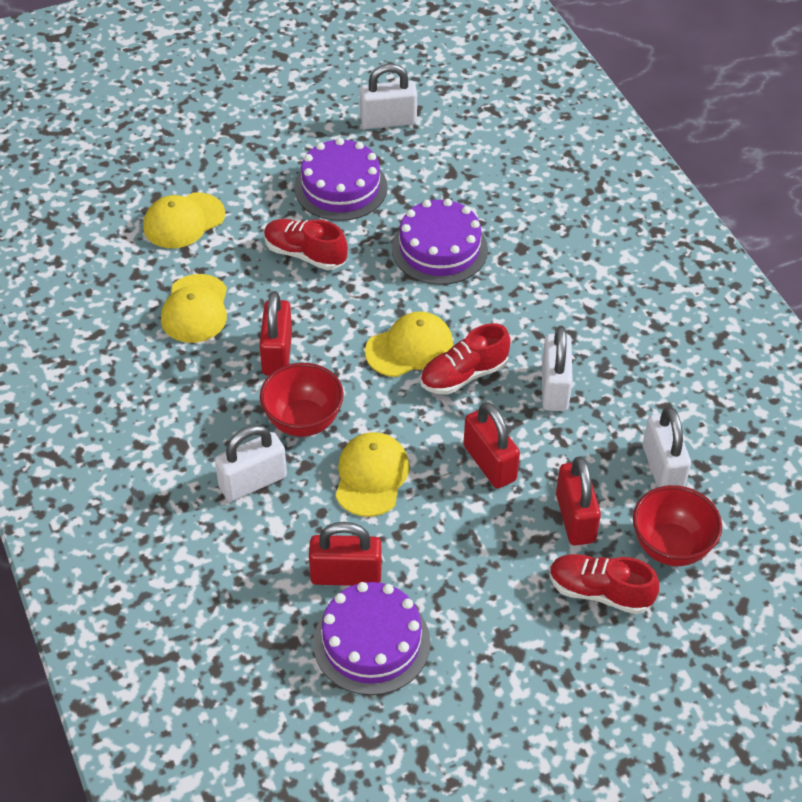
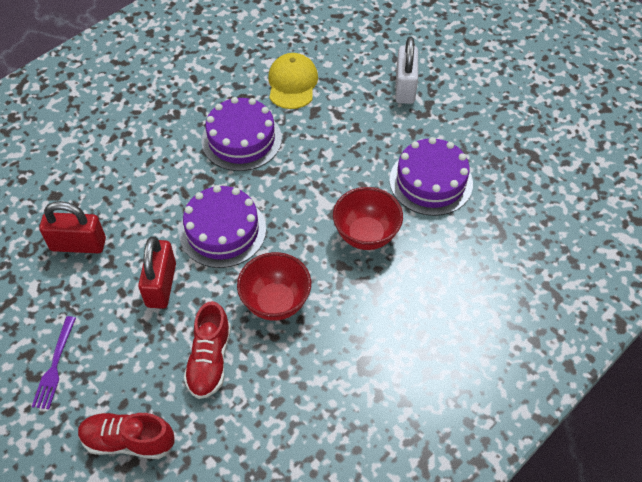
purple fork: none = 0 -> [32,316,76,409] = 1
red padlock: [259,291,292,376] [309,522,382,586] [463,402,520,488] [556,456,601,546] = 4 -> [39,201,106,253] [138,236,176,309] = 2
red shoe: [264,219,348,270] [420,323,511,395] [549,554,659,614] = 3 -> [78,413,175,459] [184,301,231,399] = 2
white padlock: [215,425,287,501] [360,64,417,129] [542,326,573,411] [643,406,691,488] = 4 -> [395,37,418,104] = 1
yellow cap: [143,193,225,248] [161,274,227,343] [335,432,409,517] [365,311,453,377] = 4 -> [268,53,318,109] = 1

